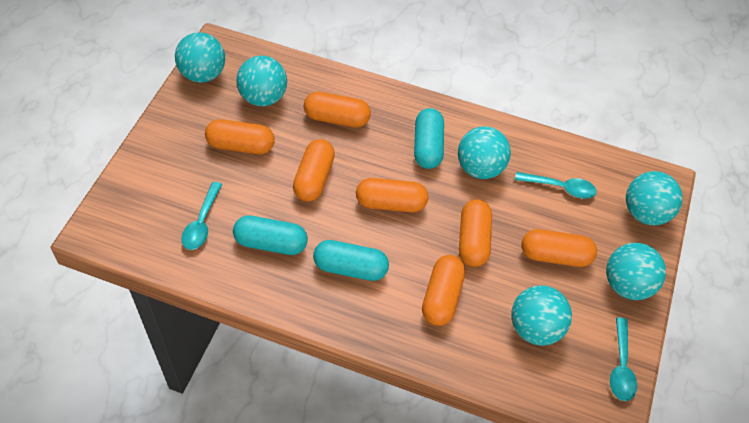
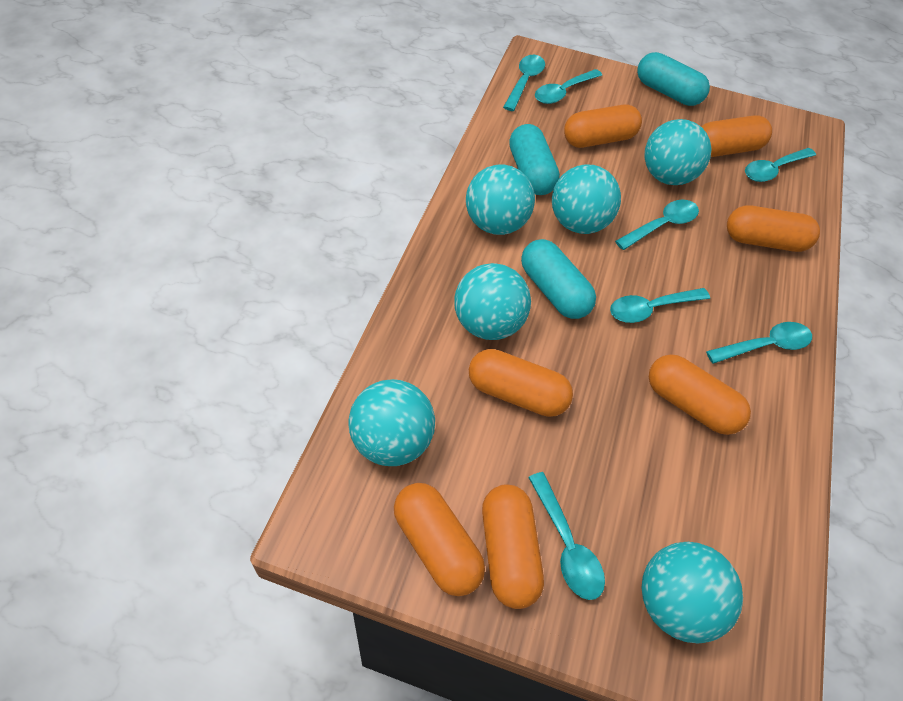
turquoise spoon: [181,182,222,250] [515,172,597,199] [610,317,637,401] = 3 -> [503,55,545,111] [528,472,605,600] [535,69,602,104] [610,288,710,323] [615,200,699,250] [706,322,812,364] [745,148,816,182] = 7

